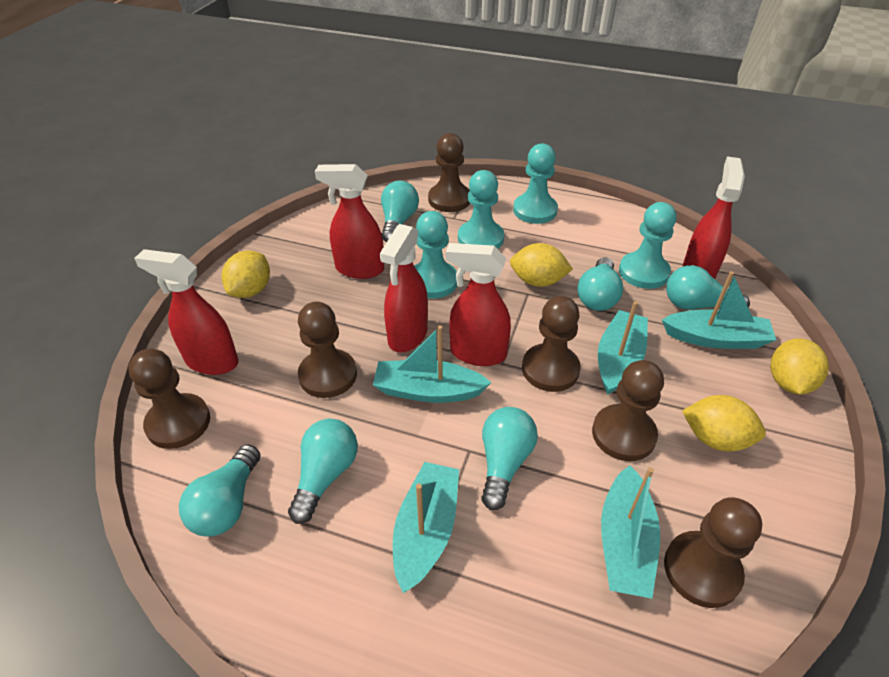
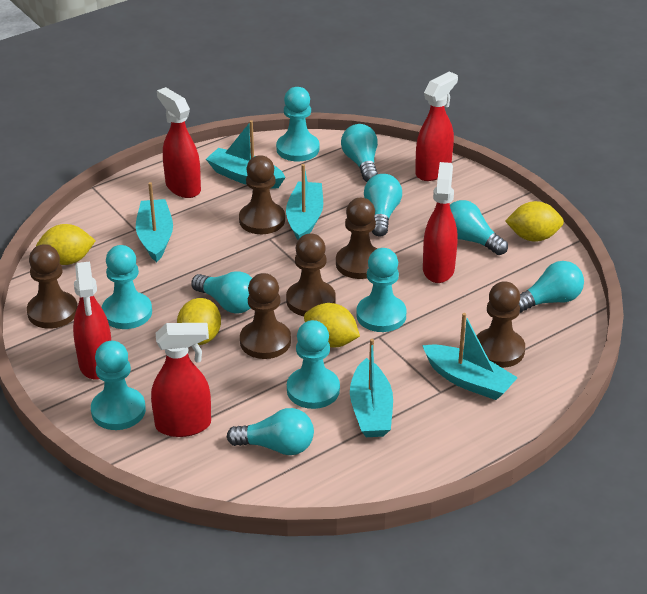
turquoise pawn: [414,211,457,299] [458,170,504,249] [513,143,558,224] [619,202,677,289] = 4 -> [91,341,146,430] [102,245,152,329] [276,87,319,162] [287,320,340,409] [356,248,407,332] = 5

